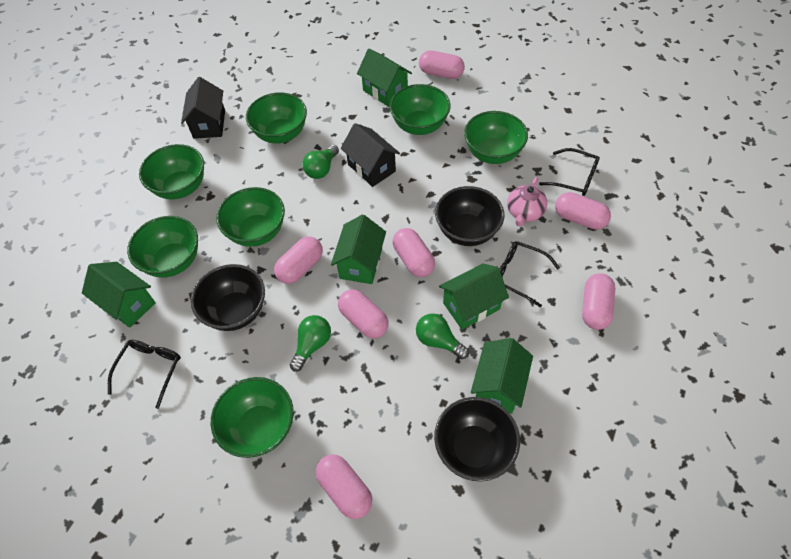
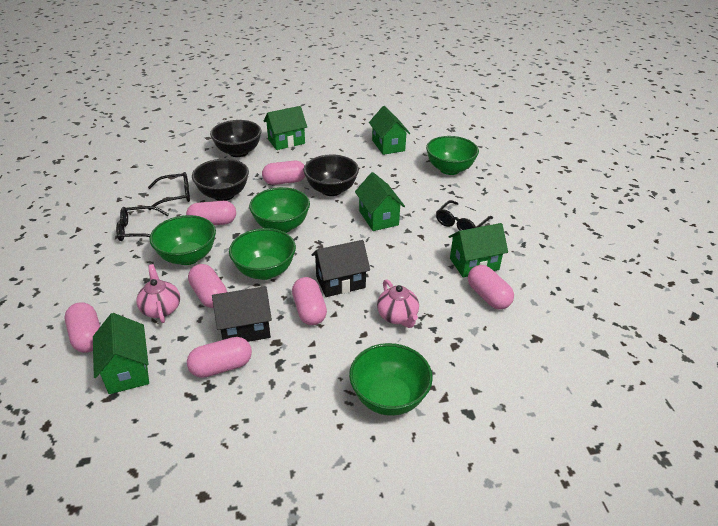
green bowl: [127,216,198,278] [139,144,204,199] [211,377,294,458] [216,187,285,247] [246,92,307,143] [389,84,451,135] [464,111,528,164] = 7 -> [149,215,216,265] [229,228,296,280] [249,187,310,233] [349,343,433,416] [426,136,479,175] = 5
green light bulb: [290,315,331,372] [302,145,339,179] [416,314,469,359] = 3 -> none = 0
pink teapot: [507,177,547,227] = 1 -> [136,264,180,323] [377,280,419,328] = 2

